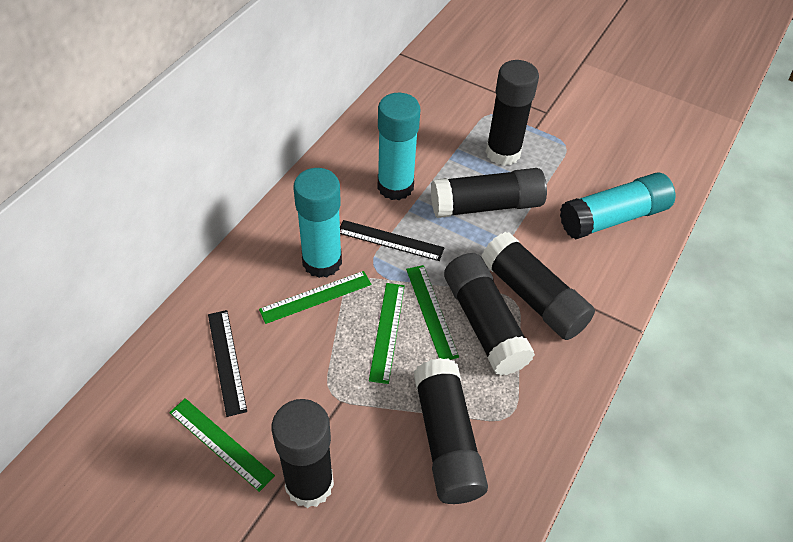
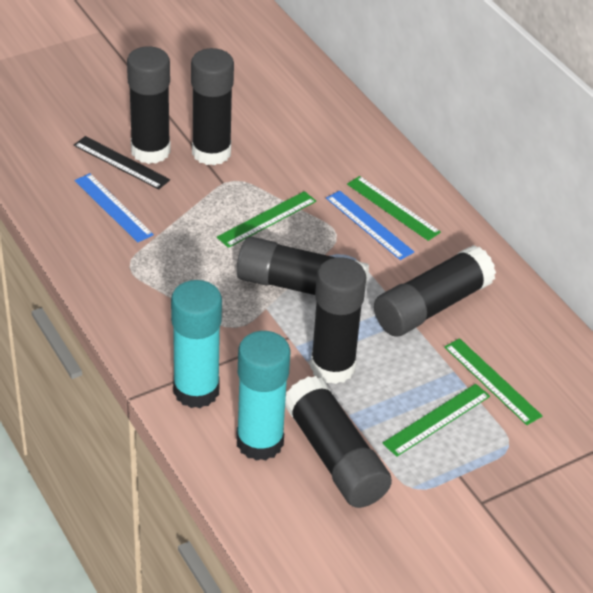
black ruler: [208,310,247,417] [340,220,444,261] = 2 -> [74,136,170,189] = 1
blue ruler: none = 0 -> [75,173,154,242] [326,191,414,260] = 2
turquoise glue stick: [293,168,342,278] [377,93,420,200] [560,173,675,239] = 3 -> [171,280,222,408] [236,331,290,461] = 2

